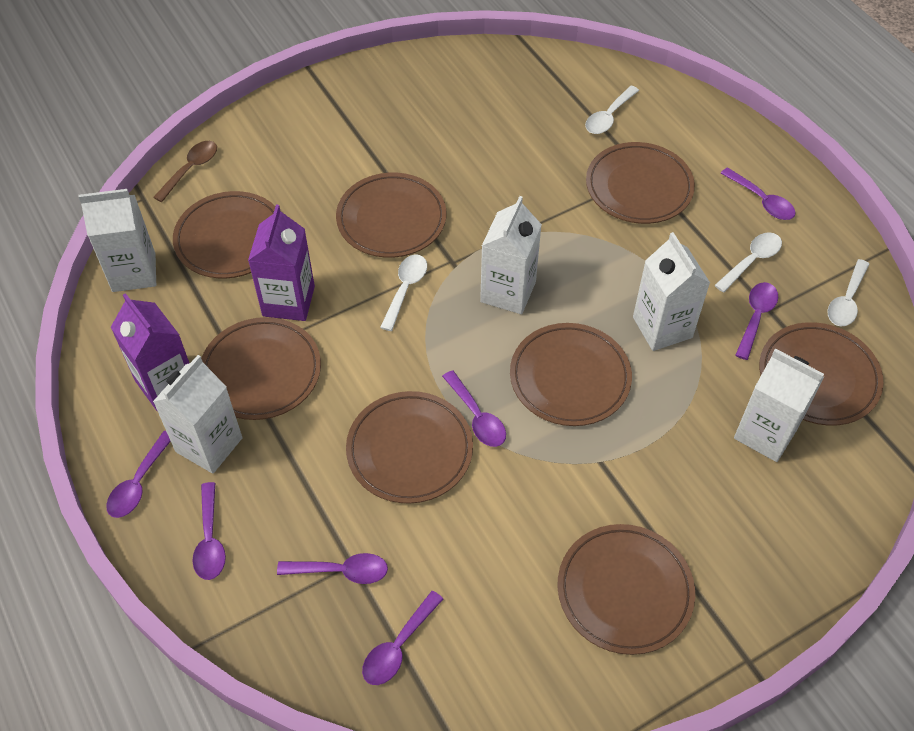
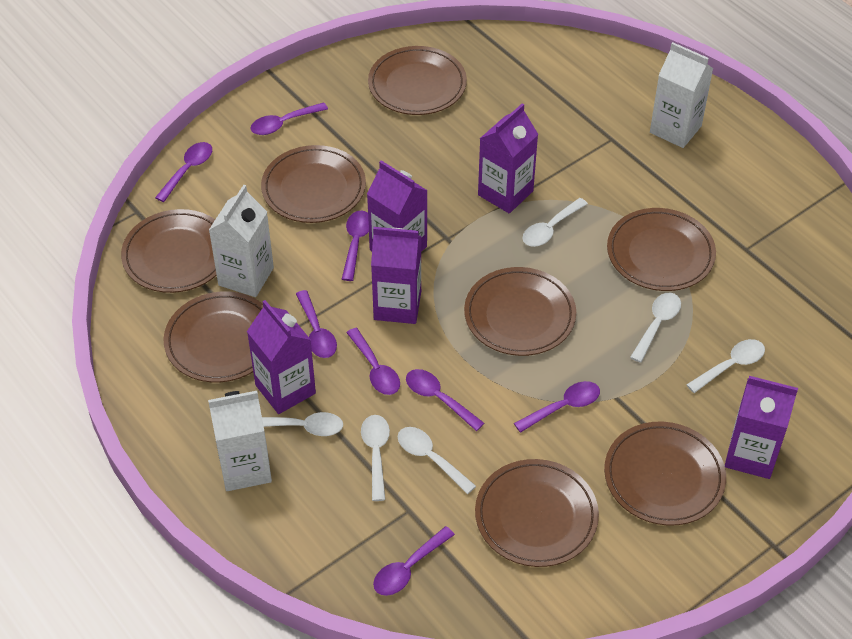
brown spoon: [153,141,217,202] = 1 -> none = 0
purple carton: [111,293,189,412] [248,204,315,321] = 2 -> [247,300,316,414] [367,160,428,252] [371,227,421,324] [478,103,538,213] [725,376,798,479] = 5
purple spoon: [106,431,171,518] [193,482,226,580] [277,553,388,584] [362,591,443,685] [442,370,506,447] [721,167,796,220] [735,282,778,360] = 7 -> [155,142,212,202] [250,102,328,135] [296,290,337,358] [342,211,369,281] [346,328,400,395] [373,526,455,596] [406,369,484,431] [514,381,600,433] = 8
white carton: [78,189,156,292] [153,355,242,474] [480,196,542,314] [633,232,710,351] [734,349,824,462] = 5 -> [208,391,272,491] [209,185,274,297] [650,42,713,148] = 3
white spoon: [380,254,427,331] [585,86,639,134] [714,232,782,293] [827,259,870,326] = 4 -> [262,412,343,436] [361,415,390,501] [398,427,476,494] [522,198,588,247] [630,293,681,363] [686,339,765,393] = 6

